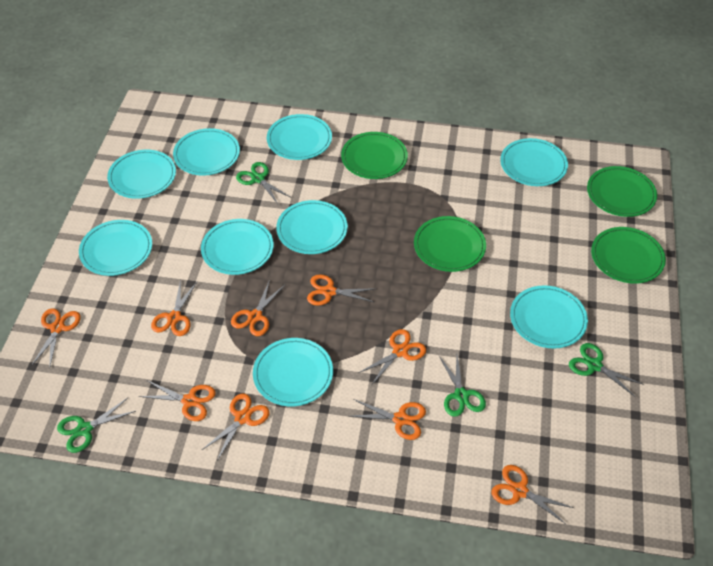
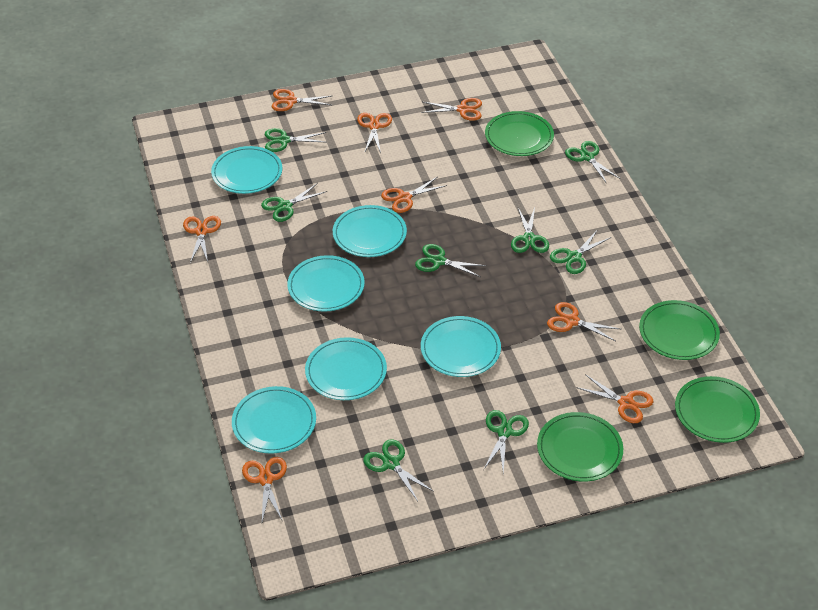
green scissors: [57,398,136,453] [236,162,290,204] [439,355,486,417] [569,343,644,397] = 4 -> [261,183,327,222] [265,128,326,152] [363,439,434,501] [415,244,486,277] [483,410,529,473] [511,207,549,253] [550,229,611,274] [565,141,620,184] = 8
orange scissors: [31,308,81,366] [139,380,216,421] [151,279,197,336] [202,393,270,461] [231,280,285,336] [307,274,377,306] [350,399,426,440] [358,329,426,384] [491,465,574,525] = 9 -> [183,216,221,263] [242,457,287,522] [272,89,331,111] [357,113,392,153] [381,177,447,213] [421,98,482,121] [547,302,620,341] [576,374,653,423] = 8
turquoise plate: [79,220,152,276] [107,150,176,199] [173,128,240,176] [201,219,274,275] [253,338,333,406] [267,114,332,160] [276,200,348,254] [500,138,568,186] [510,285,588,348] = 9 -> [211,146,282,194] [232,386,316,454] [287,255,365,312] [305,337,387,400] [333,205,407,257] [421,316,501,377] = 6

